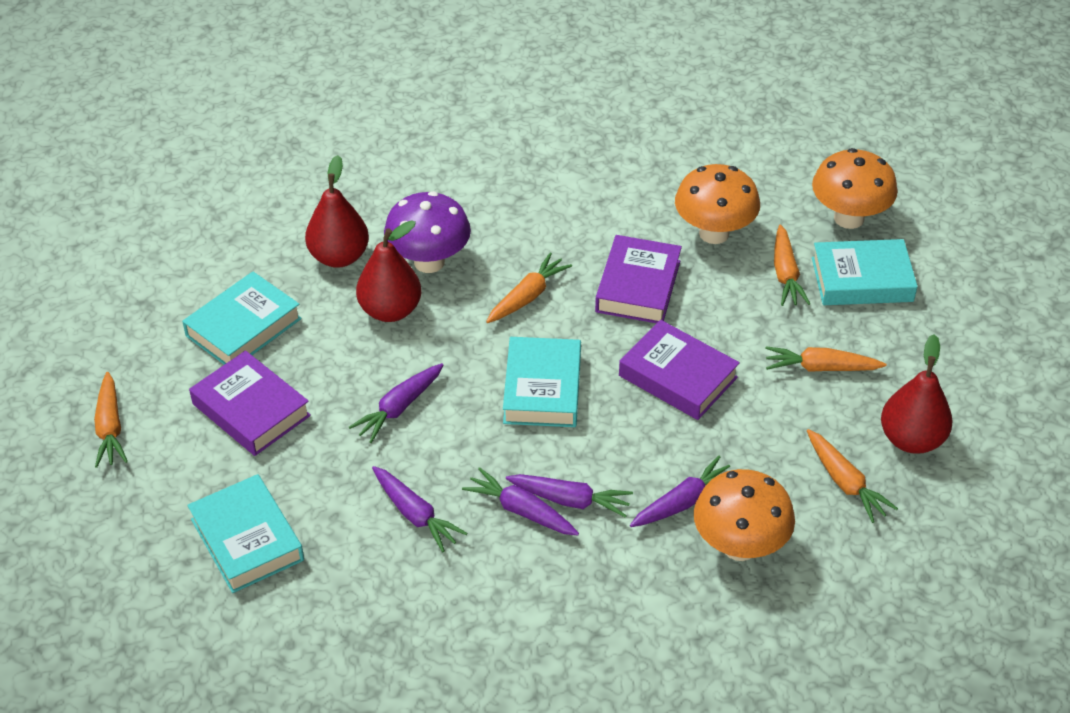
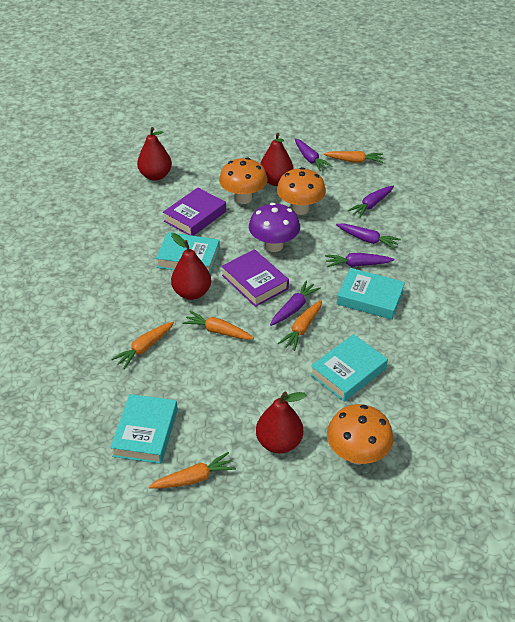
purple book: [189,350,311,456] [595,235,682,323] [619,320,740,420] = 3 -> [163,188,226,236] [222,249,289,307] = 2
red pear: [305,155,369,268] [356,220,421,322] [881,334,952,454] = 3 -> [137,127,172,181] [171,233,211,300] [256,392,306,453] [260,133,294,186] = 4

